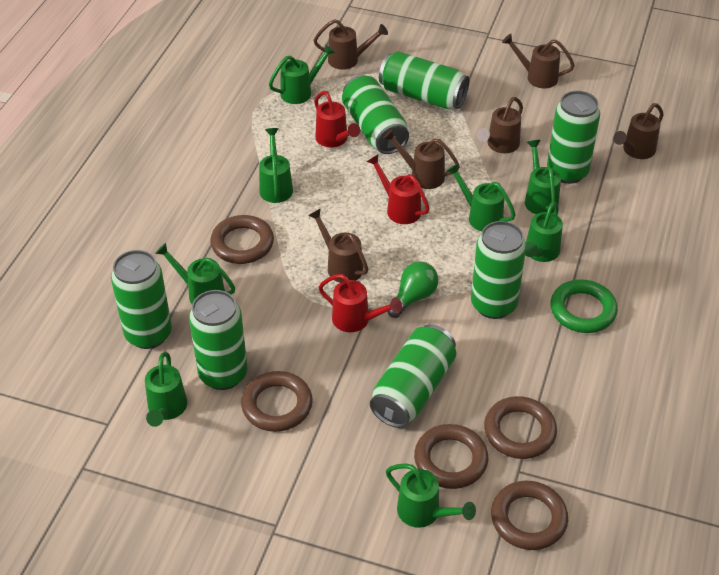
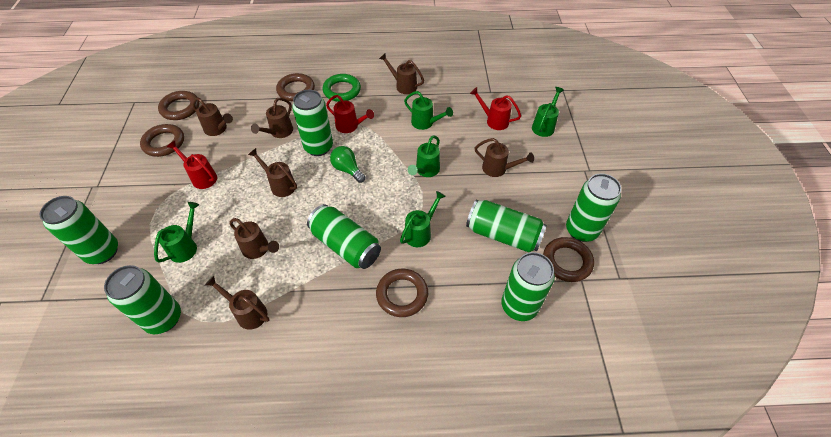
brown watering can: [308,208,368,282] [314,19,388,70] [383,129,460,189] [477,97,523,153] [502,34,575,88] [613,103,663,159] = 6 -> [193,97,233,136] [205,276,270,330] [230,218,279,259] [248,148,297,197] [251,98,293,138] [379,53,424,94] [475,138,534,177] = 7
green watering can: [145,352,187,427] [155,243,235,304] [259,128,293,203] [269,44,335,104] [386,463,476,528] [447,163,516,231] [525,140,561,214] [525,201,563,262] = 8 -> [154,202,199,263] [400,191,446,247] [404,91,453,130] [408,135,440,177] [532,87,564,137] = 5

